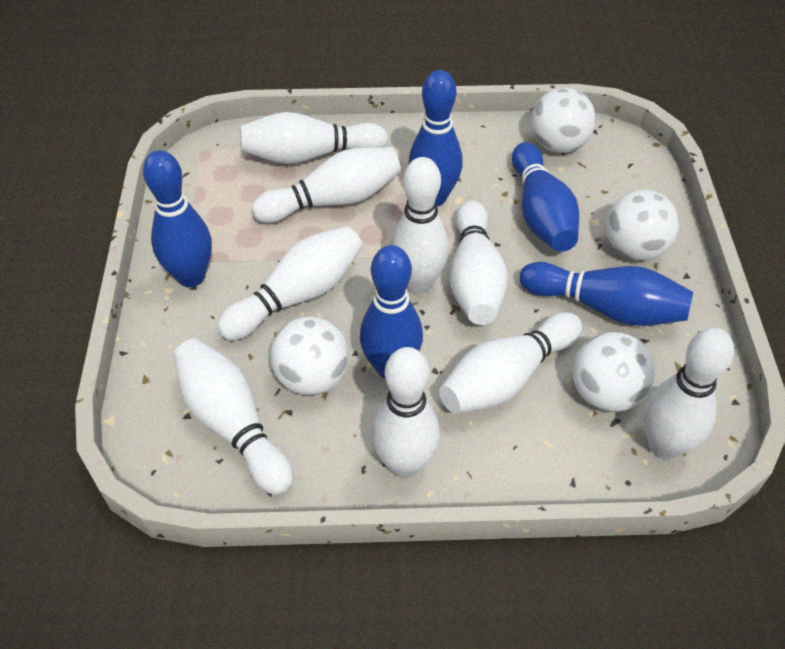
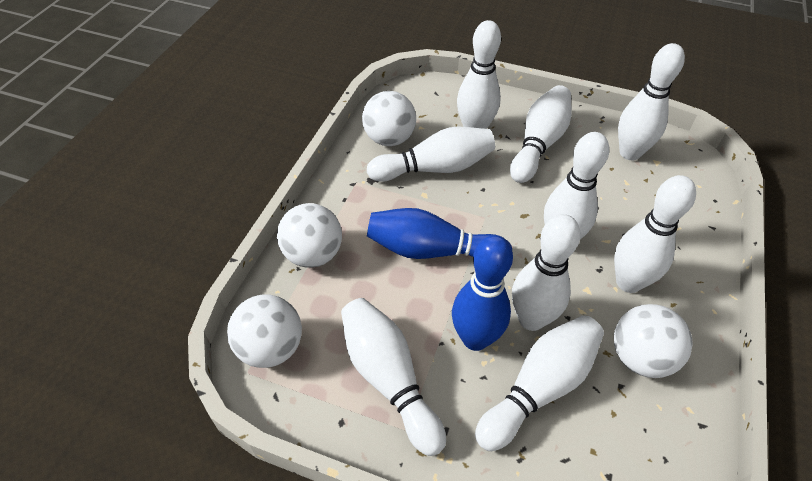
blue bowling pin: [143,150,212,287] [360,245,423,379] [408,70,463,206] [512,142,579,252] [520,262,693,326] = 5 -> [367,208,512,259] [452,235,513,351] = 2

